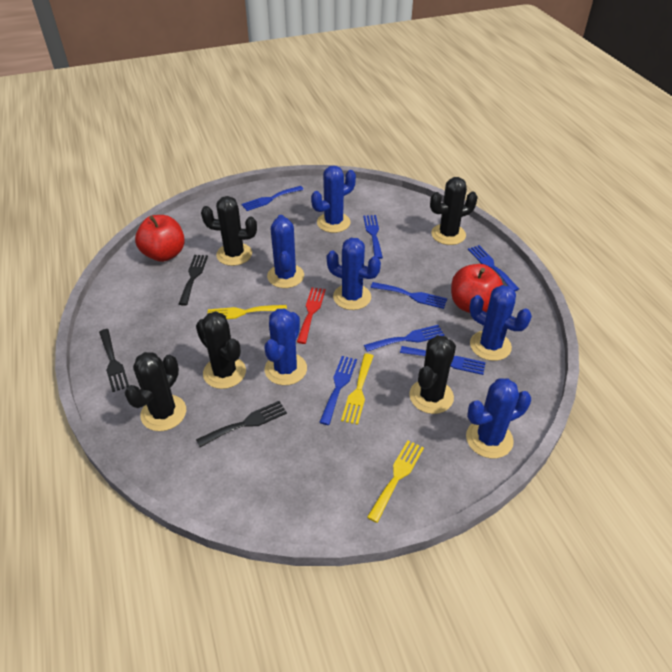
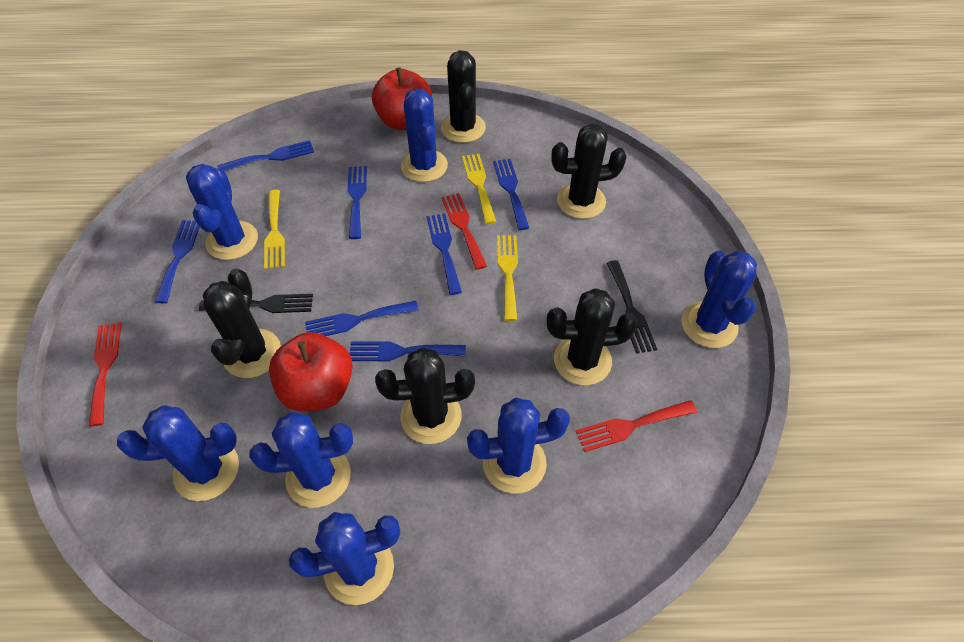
black fork: [99,329,129,392] [179,255,208,306] [196,401,287,447] = 3 -> [199,294,313,313] [607,260,657,354] = 2
blue cactus: [264,309,307,385] [267,215,304,288] [311,166,356,233] [327,238,381,310] [466,378,531,458] [469,285,532,361] = 6 -> [117,405,239,501] [186,164,258,260] [249,412,353,508] [289,512,400,605] [401,88,448,182] [467,397,570,494] [681,251,757,348] = 7
red fork: [297,287,326,344] = 1 -> [89,322,122,427] [441,193,487,270] [576,400,697,452] = 3

